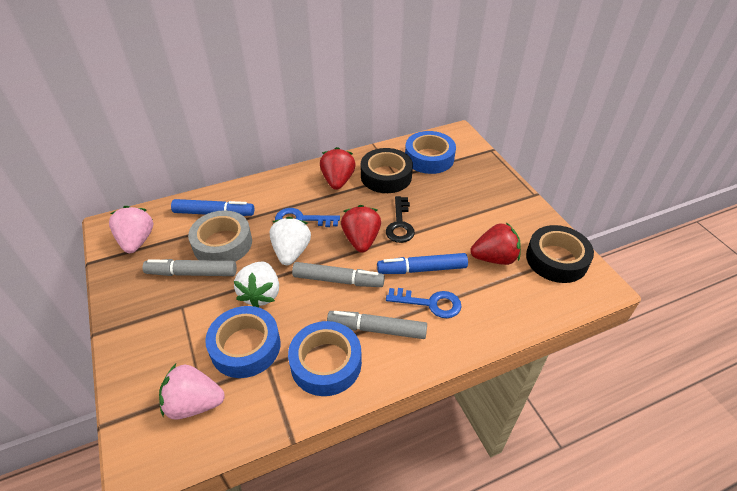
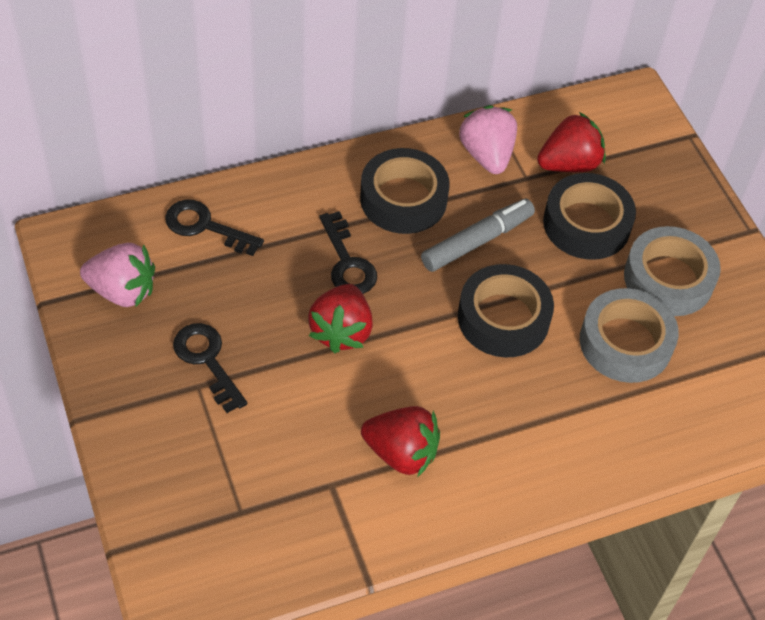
black key: [386,196,415,243] = 1 -> [165,199,264,256] [173,323,248,413] [319,211,377,294] = 3
black tape: [361,148,413,193] [526,225,594,283] = 2 -> [360,148,450,234] [458,264,554,358] [543,173,636,260] = 3
blue key: [275,208,340,227] [386,288,462,318] = 2 -> none = 0
blue marker: [171,199,254,216] [377,253,468,274] = 2 -> none = 0
blue tape: [205,306,281,378] [288,321,362,396] [405,131,456,174] = 3 -> none = 0
grey marker: [143,259,237,276] [292,262,385,287] [327,311,427,339] = 3 -> [421,199,535,272] = 1
grey tape: [188,210,252,262] = 1 -> [580,288,679,383] [624,226,721,316] = 2
white strawberry: [234,261,279,308] [270,217,311,265] = 2 -> none = 0

